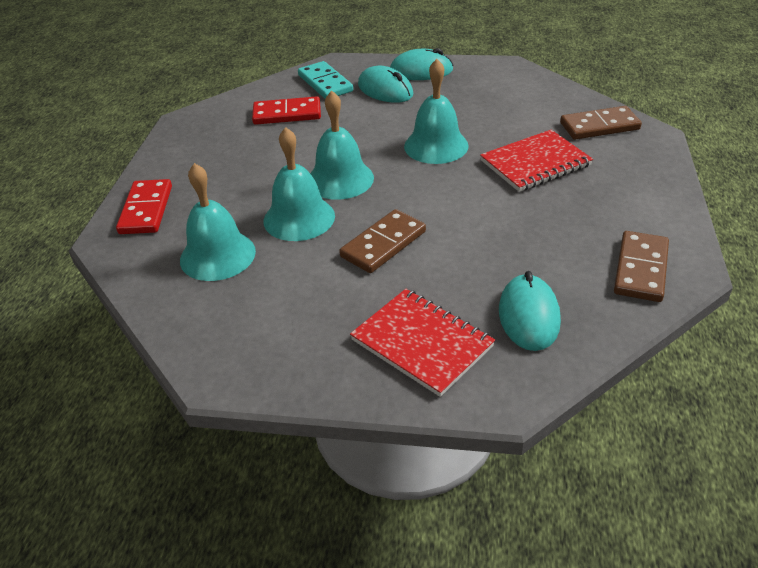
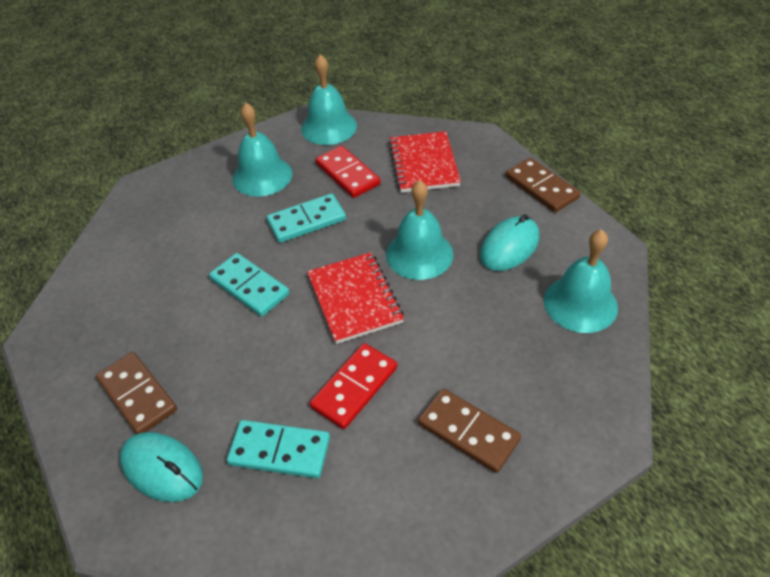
turquoise domino: [298,61,353,99] = 1 -> [209,253,290,317] [227,420,330,478] [267,194,346,243] = 3
turquoise mouse: [358,66,413,103] [390,48,454,80] [499,271,561,351] = 3 -> [119,432,203,502] [480,214,539,271] = 2

